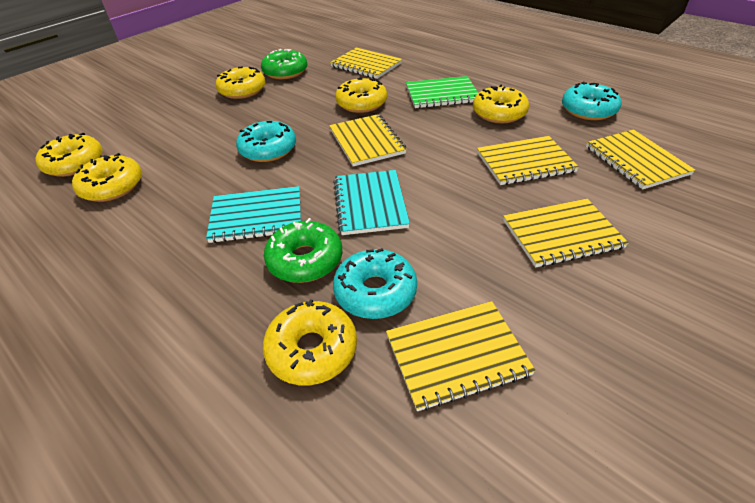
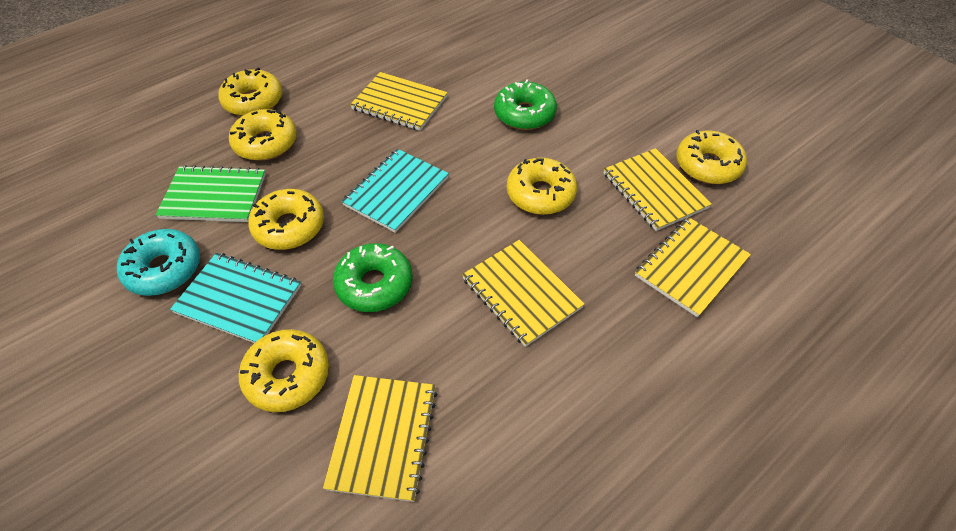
turquoise donut: [236,121,296,162] [333,248,417,319] [562,82,621,120] = 3 -> [117,229,200,296] = 1
yellow notebook: [329,114,407,166] [330,47,402,79] [386,301,536,411] [477,136,579,185] [503,199,629,267] [586,129,695,189] = 6 -> [323,375,437,502] [350,72,448,131] [462,240,585,347] [604,148,712,231] [635,217,751,317] = 5

